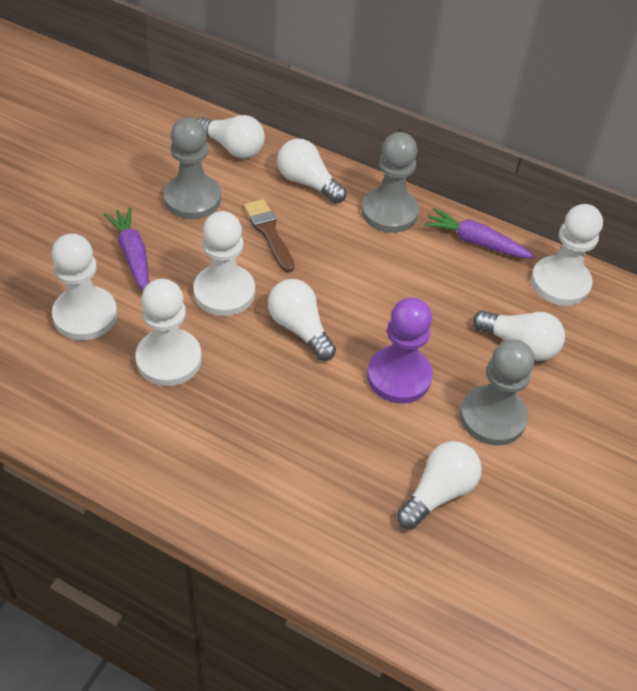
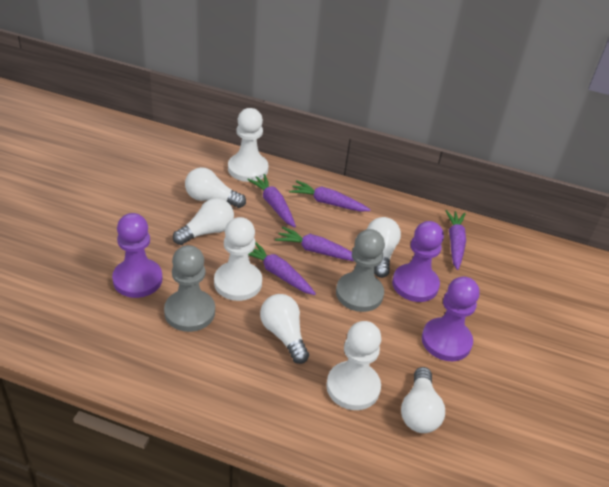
brown brush: [244,199,294,273] = 1 -> none = 0
grey pawn: [164,117,221,219] [362,132,419,233] [460,339,535,446] = 3 -> [164,245,215,332] [336,229,385,312] = 2
purple carrot: [104,207,149,290] [424,208,535,258] = 2 -> [247,174,296,227] [248,241,316,295] [275,227,354,261] [289,180,371,212] [445,210,466,270] = 5
purple pawn: [367,297,433,403] = 1 -> [112,213,163,298] [392,221,444,302] [422,276,480,361] = 3
white pawn: [52,233,117,340] [136,279,202,386] [193,211,255,316] [531,204,603,306] = 4 -> [214,217,262,301] [228,108,269,182] [326,321,381,410] = 3

